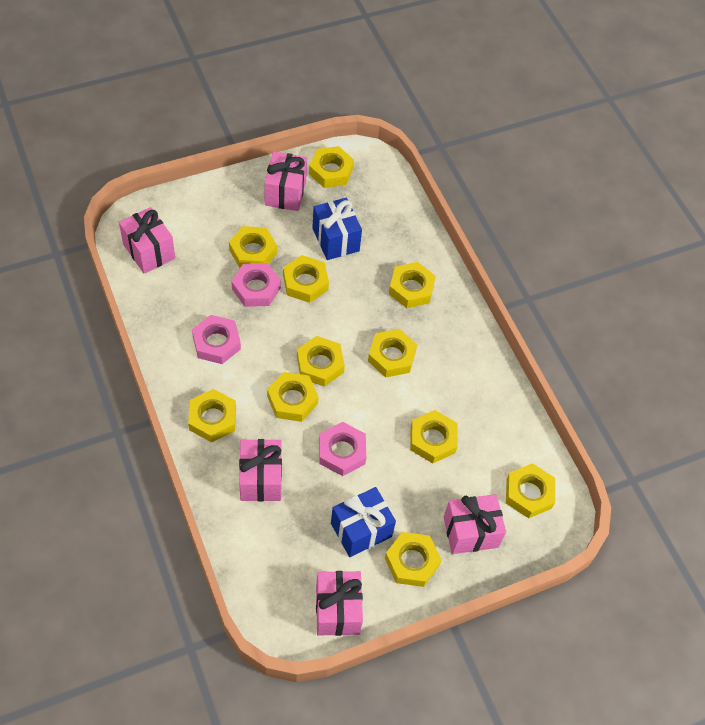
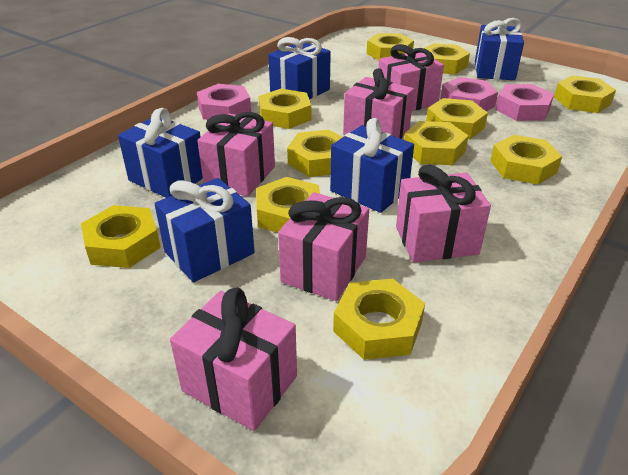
blue gift: [312,198,362,260] [331,487,396,557] = 2 -> [118,108,203,198] [154,178,255,283] [268,37,331,99] [330,118,414,213] [475,18,524,80] = 5
pink gift: [119,207,175,274] [239,439,282,501] [264,151,307,211] [316,571,363,636] [444,494,506,554] = 5 -> [170,288,297,431] [197,112,275,197] [278,192,369,301] [343,68,414,139] [378,44,444,111] [396,164,491,262] = 6

